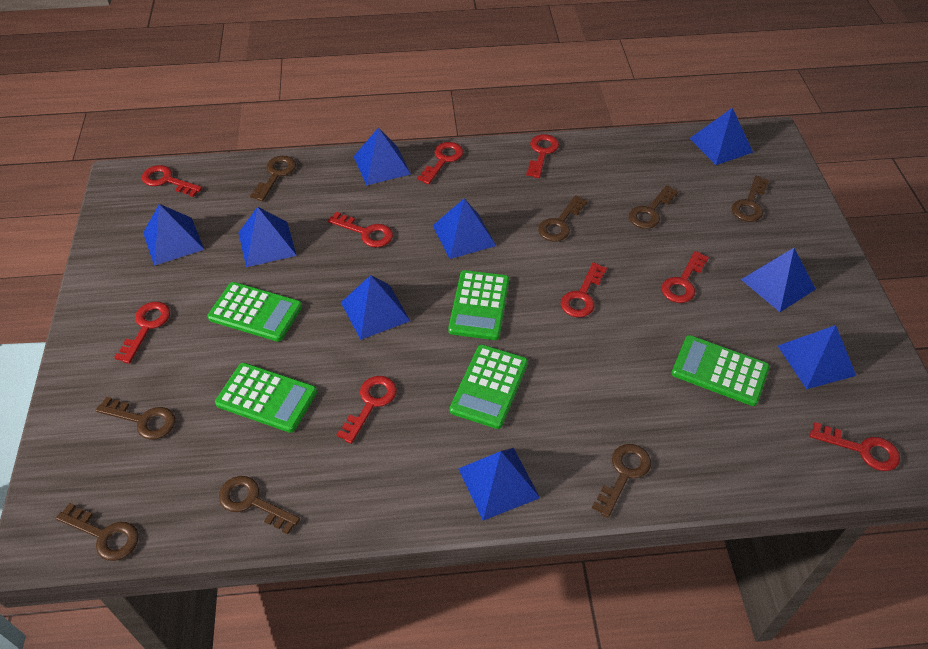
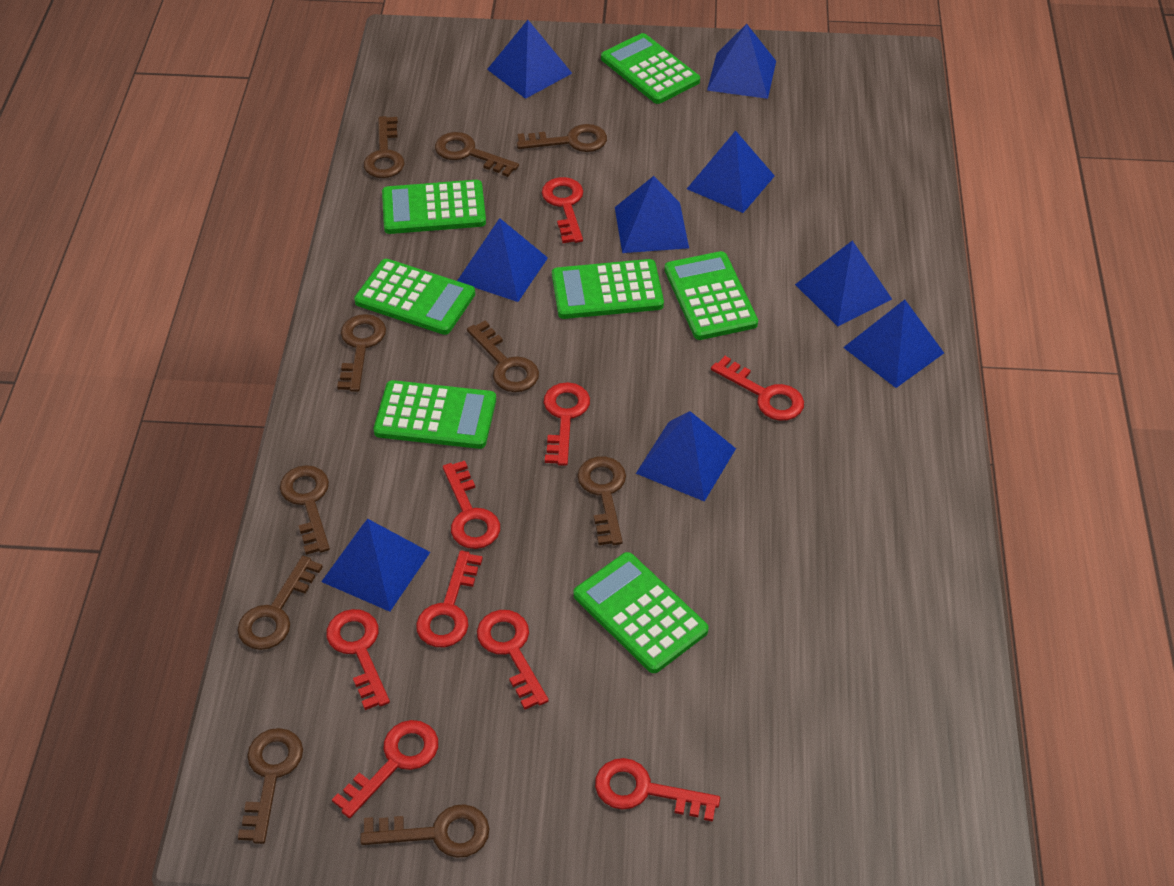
brown key: [56,503,139,561] [96,397,175,440] [219,476,300,534] [250,156,296,201] [538,195,588,241] [592,444,651,518] [629,185,678,229] [732,176,769,222] = 8 -> [237,556,323,650] [238,728,303,844] [280,465,330,555] [337,314,386,392] [361,804,490,858] [364,116,404,178] [435,132,519,177] [467,320,539,392] [517,124,607,152] [577,456,626,545] = 10
green calculator: [207,282,302,342] [215,363,317,433] [448,270,509,340] [450,345,528,429] [672,335,770,406] = 5 -> [354,259,475,335] [373,380,496,449] [382,180,486,234] [552,259,664,319] [574,552,709,673] [601,33,700,104] [665,251,758,340] = 7

